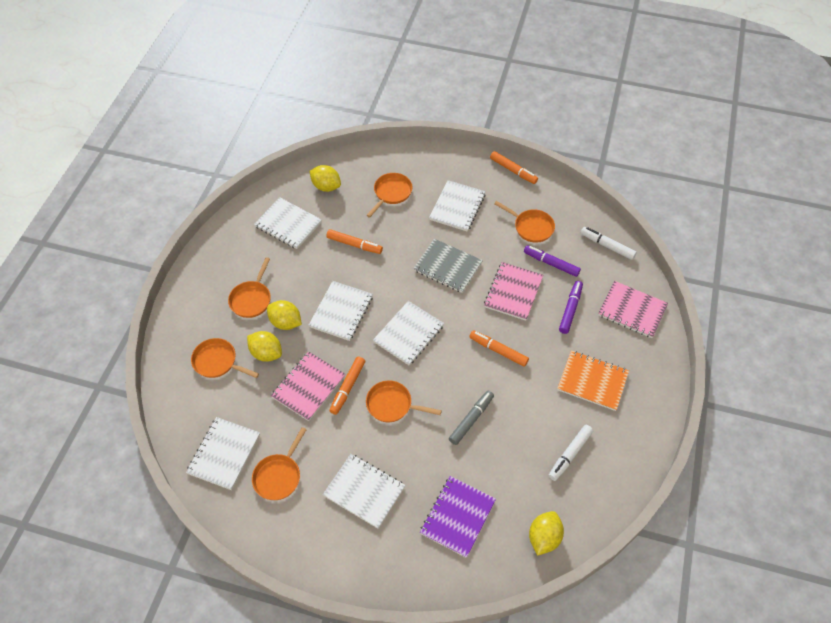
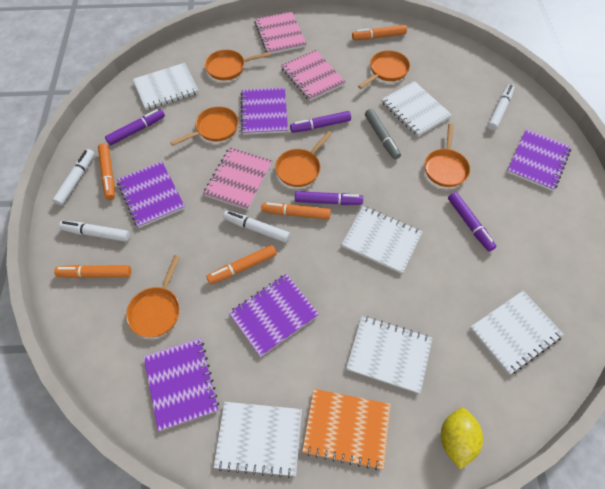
grey notebook: [413,239,483,293] = 1 -> none = 0
orange marker: [326,229,383,254] [329,357,365,415] [469,330,529,367] [490,151,538,184] = 4 -> [54,265,131,278] [98,144,115,200] [206,245,277,284] [262,202,331,220] [352,25,407,40] = 5
purple marker: [524,245,581,277] [559,281,583,334] = 2 -> [105,109,165,145] [290,111,351,133] [295,191,363,205] [448,192,496,252] = 4
purple notebook: [420,476,496,558] = 1 -> [117,161,185,228] [144,338,219,431] [229,274,319,357] [241,87,288,135] [507,129,571,191] = 5
white marker: [549,425,593,481] [581,227,637,260] = 2 -> [52,149,95,206] [59,221,130,242] [223,210,290,243] [488,84,515,130] = 4
yellow lemon: [247,331,282,362] [267,300,302,330] [310,165,341,192] [529,511,564,556] = 4 -> [441,408,483,469] = 1

